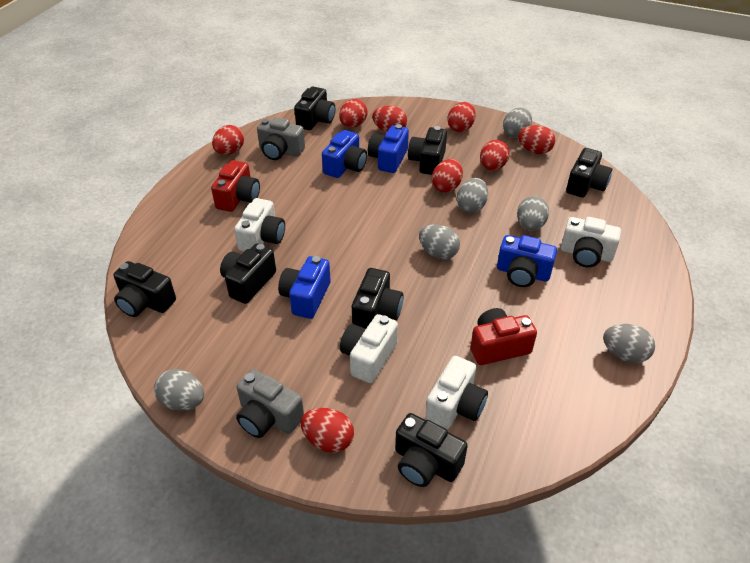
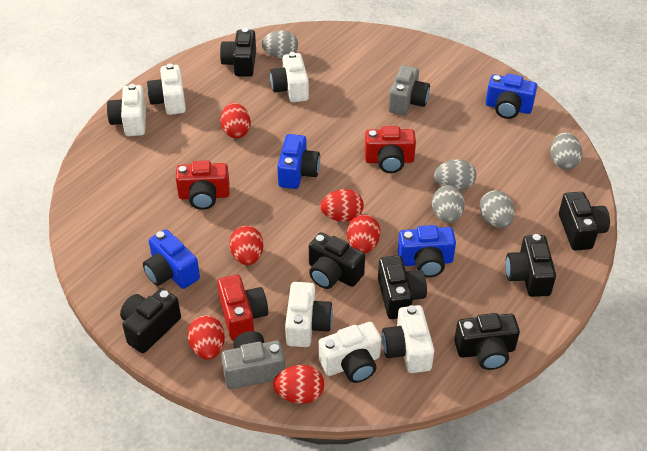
grey egg: [154,369,204,411] [419,224,460,259] [456,178,488,213] [503,107,532,138] [517,196,549,231] [603,324,655,363] = 6 -> [261,30,298,58] [432,185,465,223] [434,159,476,191] [479,190,515,228] [550,132,583,169] = 5
red camera: [211,160,260,212] [470,308,537,365] = 2 -> [176,160,230,210] [217,275,268,341] [365,126,416,173] = 3
red egg: [212,125,244,155] [300,408,354,453] [339,99,368,128] [372,106,407,133] [432,159,463,193] [447,102,476,132] [480,140,510,171] [518,125,555,154] = 8 -> [187,315,225,360] [220,103,251,138] [229,226,264,265] [273,365,324,404] [320,189,364,222] [347,215,381,253] = 6
white camera: [234,198,285,252] [340,314,398,383] [425,356,488,429] [561,217,621,267] = 4 -> [107,84,146,136] [147,64,186,115] [270,52,309,102] [285,282,333,347] [319,322,381,383] [382,305,434,373] = 6

